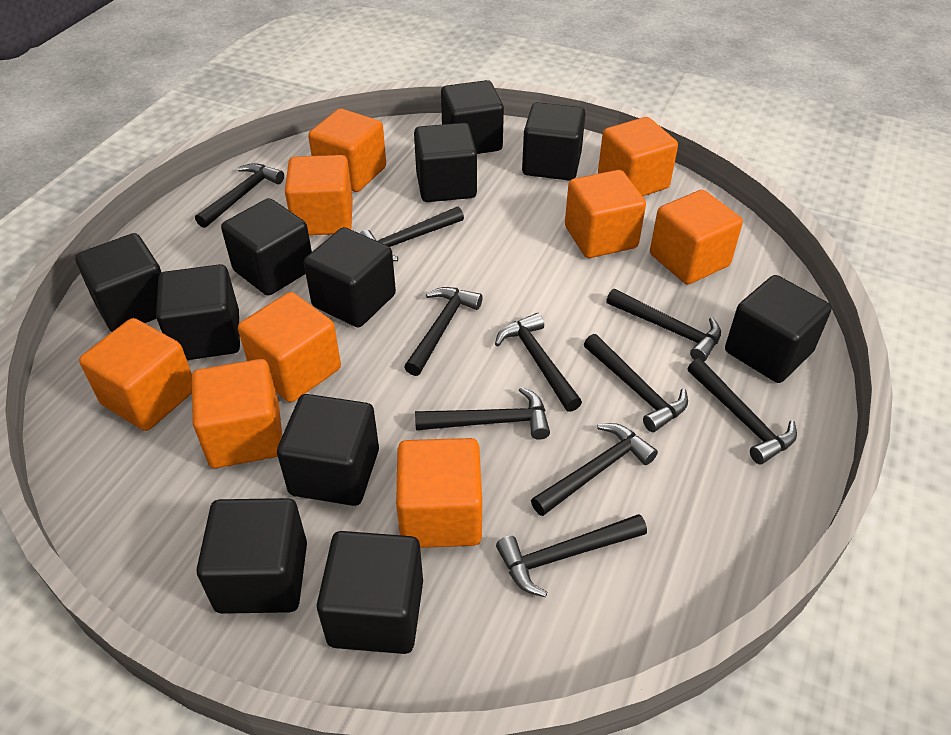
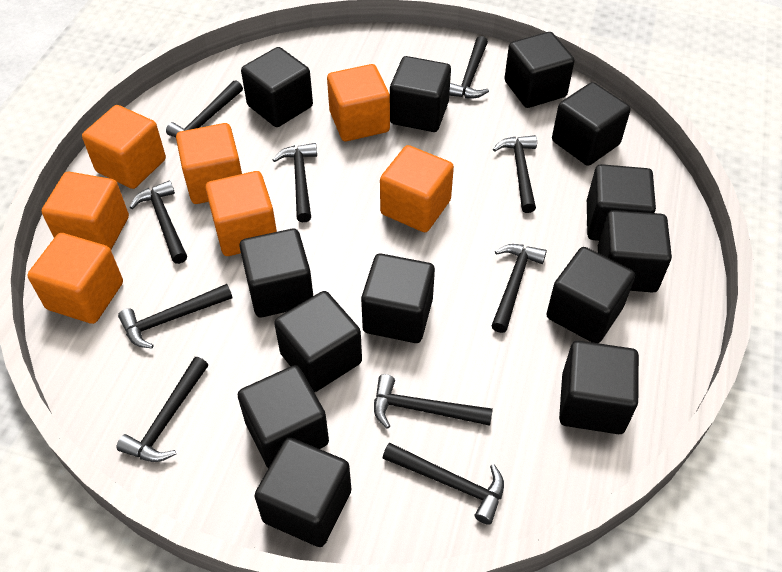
black cube: [75,233,162,332] [156,264,240,360] [196,498,307,614] [221,198,312,296] [277,394,379,506] [304,227,396,328] [317,531,423,654] [414,123,477,202] [441,80,504,154] [522,102,586,181] [725,275,832,383] = 11 -> [238,365,329,468] [239,229,313,317] [241,47,313,127] [255,438,351,547] [274,291,362,392] [361,254,435,343] [390,56,451,132] [505,32,575,108] [546,247,635,343] [552,82,631,166] [559,341,639,434] [587,164,656,241] [598,210,672,293] = 13
orange cube: [79,318,192,431] [192,359,282,468] [238,292,341,402] [285,155,353,235] [308,108,386,192] [396,438,482,548] [565,170,646,258] [598,117,678,196] [650,190,743,284] = 9 -> [27,233,123,324] [42,172,129,250] [82,105,166,189] [176,123,242,204] [205,171,277,256] [327,64,390,141] [380,145,454,232] = 7

